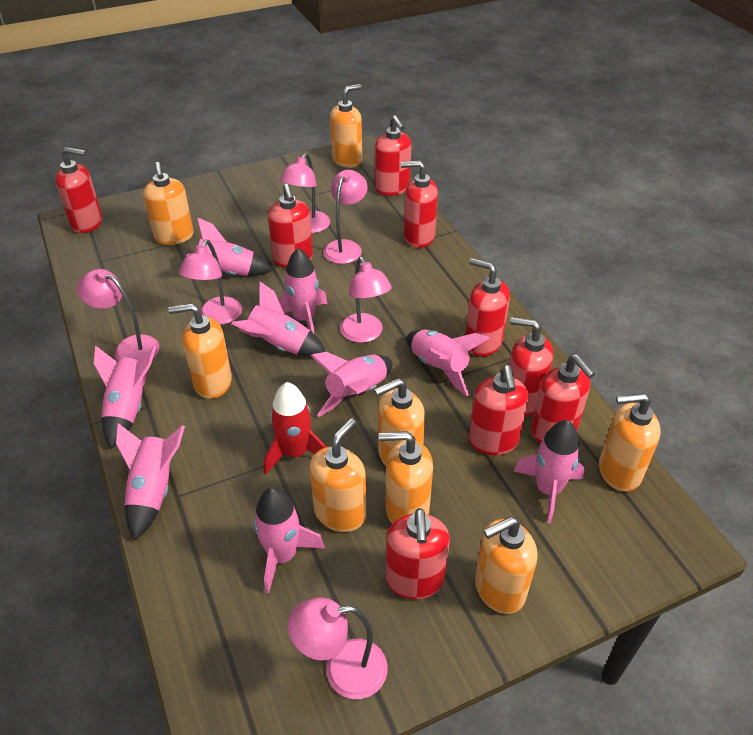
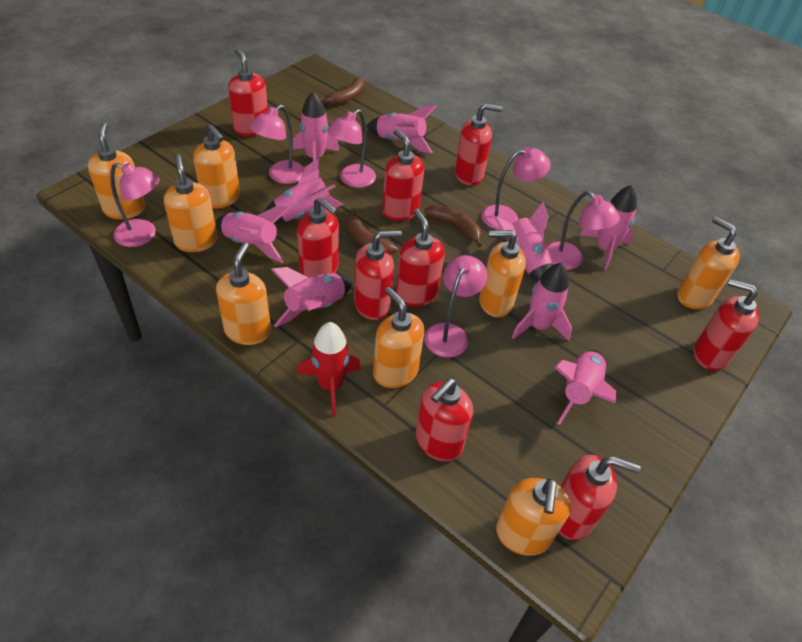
brown banana: none = 0 -> [320,77,364,105] [347,208,398,254] [425,205,482,247] = 3

